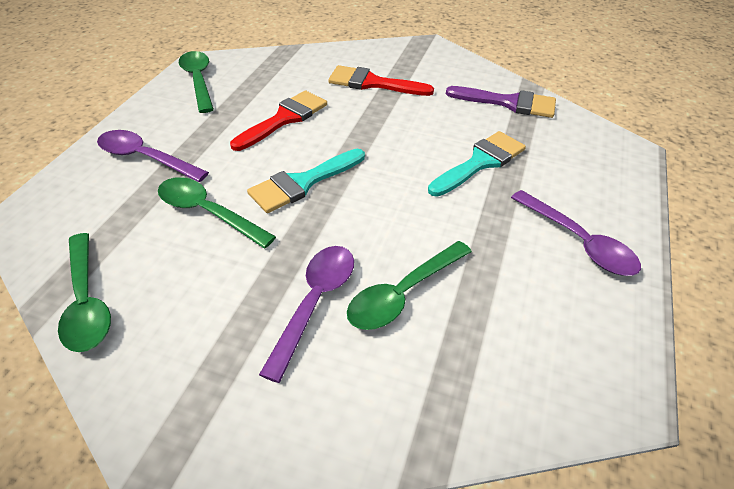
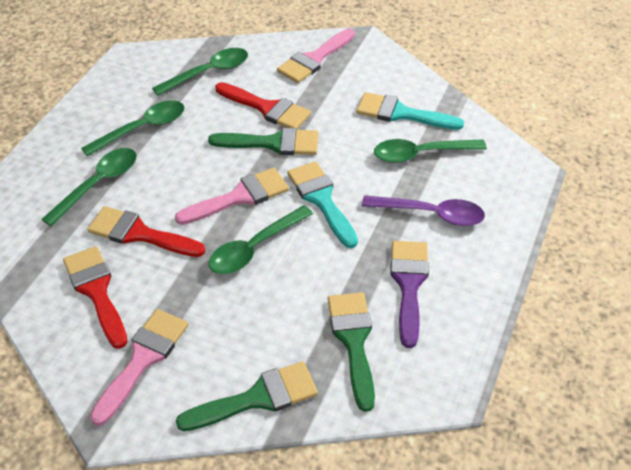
green brush: none = 0 -> [176,361,318,431] [208,128,318,155] [328,292,375,412] = 3
green spoon: [58,233,111,352] [158,177,276,248] [179,51,214,113] [347,241,472,330] = 4 -> [41,148,137,227] [81,100,184,157] [152,48,248,96] [209,205,313,274] [374,139,487,163] = 5
pink brush: none = 0 -> [90,309,189,426] [175,168,289,225] [277,29,355,83] = 3
purple spoon: [97,130,209,182] [259,246,354,383] [511,190,641,276] = 3 -> [362,195,485,226] = 1
red brush: [230,90,327,151] [328,65,434,96] = 2 -> [63,246,127,349] [88,206,205,257] [215,82,311,130] = 3

